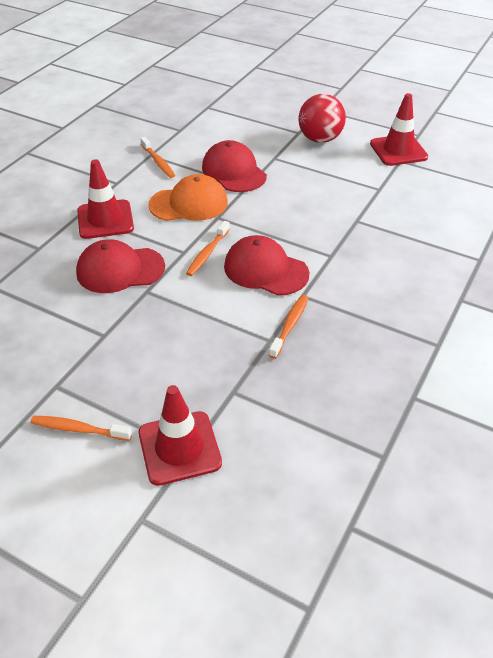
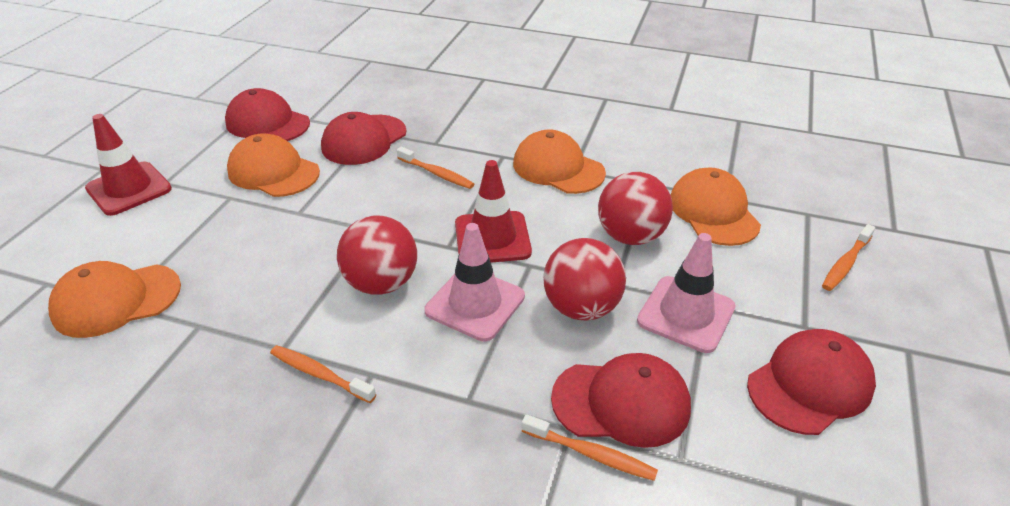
orange cap: [149,174,228,221] = 1 -> [48,261,181,338] [227,133,320,197] [513,130,606,194] [671,168,761,246] = 4
pink traffic cone: none = 0 -> [424,223,525,341] [637,233,736,353] = 2
red ball: [298,94,346,143] = 1 -> [337,215,417,295] [543,238,626,320] [598,172,673,245] = 3
red cap: [76,239,165,293] [202,140,267,192] [224,235,309,296] = 3 -> [225,88,310,141] [321,112,407,165] [551,353,691,448] [747,329,876,435] = 4
red traffic cone: [77,159,134,239] [139,385,222,486] [370,93,428,166] = 3 -> [85,114,172,216] [455,160,532,263] = 2

